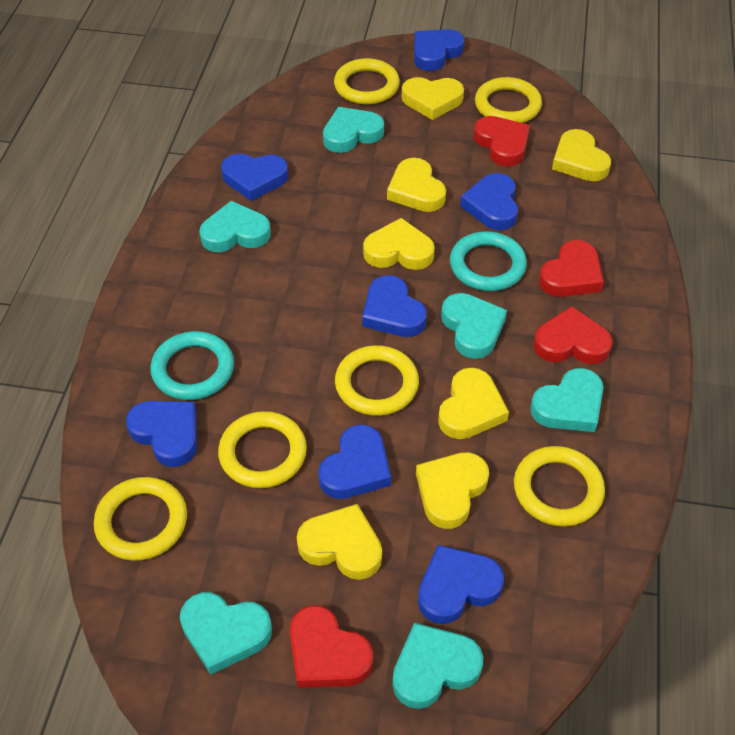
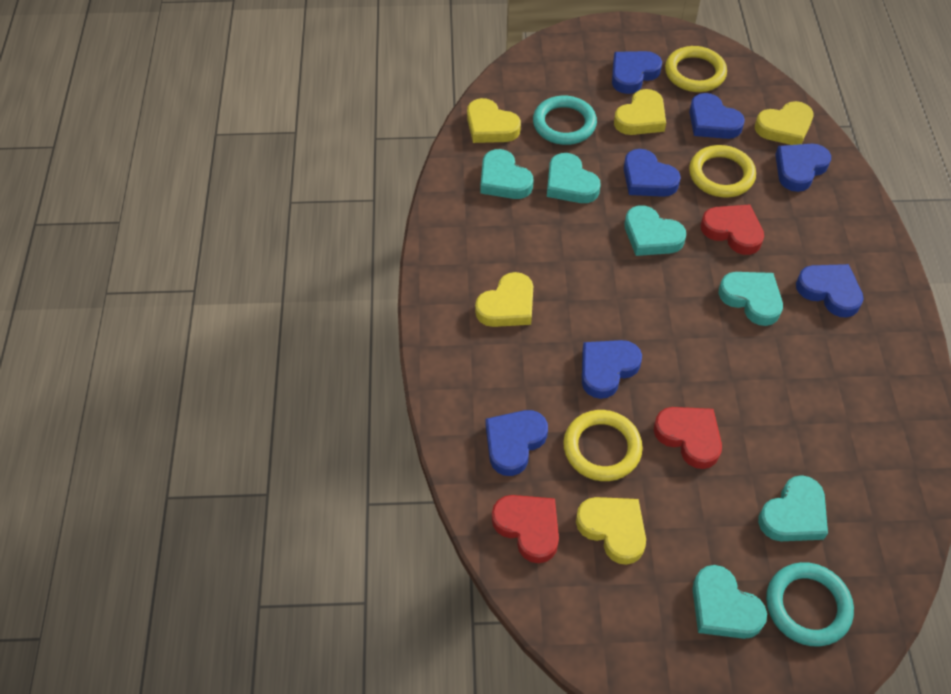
red heart: [289,605,373,688] [474,116,530,167] [533,306,613,364] [539,240,604,297] = 4 -> [492,495,559,563] [654,407,722,469] [701,204,764,255] = 3
yellow heart: [297,504,382,580] [363,218,435,270] [387,158,446,212] [401,77,464,120] [416,452,489,529] [438,367,509,439] [552,129,611,181] = 7 -> [467,98,521,143] [475,272,533,327] [576,497,646,565] [614,89,666,135] [755,101,814,145] = 5
yellow ring: [94,477,187,561] [218,411,307,488] [334,58,400,104] [335,345,419,416] [475,77,542,123] [514,446,605,526] = 6 -> [563,410,643,481] [665,46,727,92] [689,145,756,197] = 3

